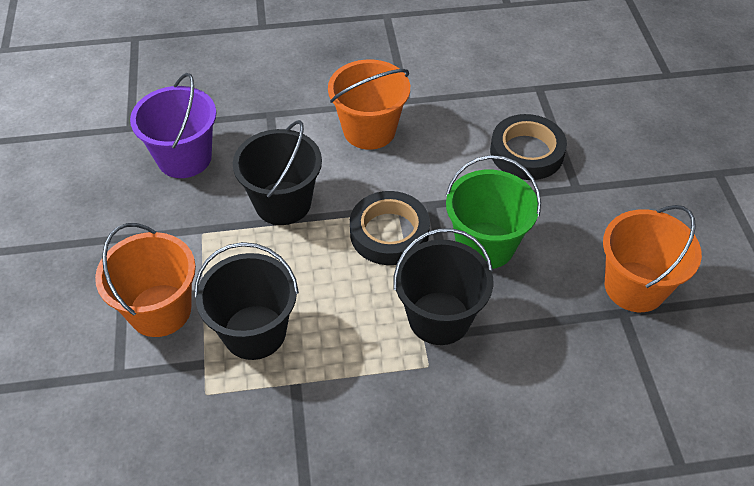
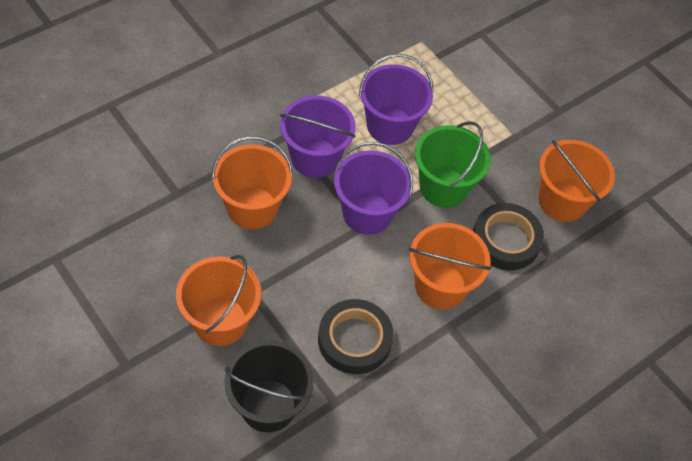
black bucket: [194,242,299,360] [233,120,322,225] [394,228,493,345] = 3 -> [224,340,314,432] = 1
orange bucket: [95,223,196,337] [328,59,410,150] [603,205,702,312] = 3 -> [176,255,261,346] [211,136,293,229] [409,223,491,309] [538,140,615,222] = 4
purple bucket: [130,73,216,178] = 1 -> [280,95,356,178] [334,142,413,235] [359,54,434,145] = 3

